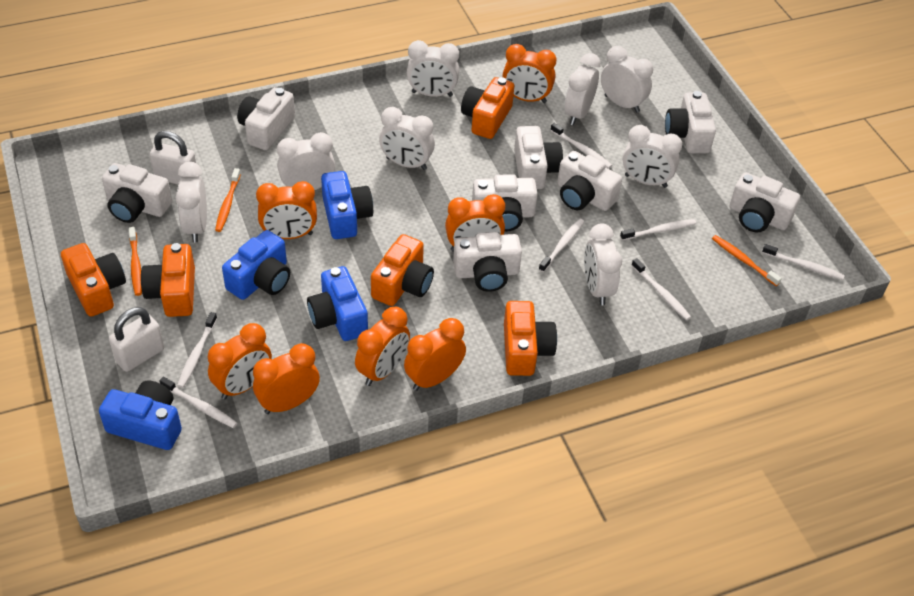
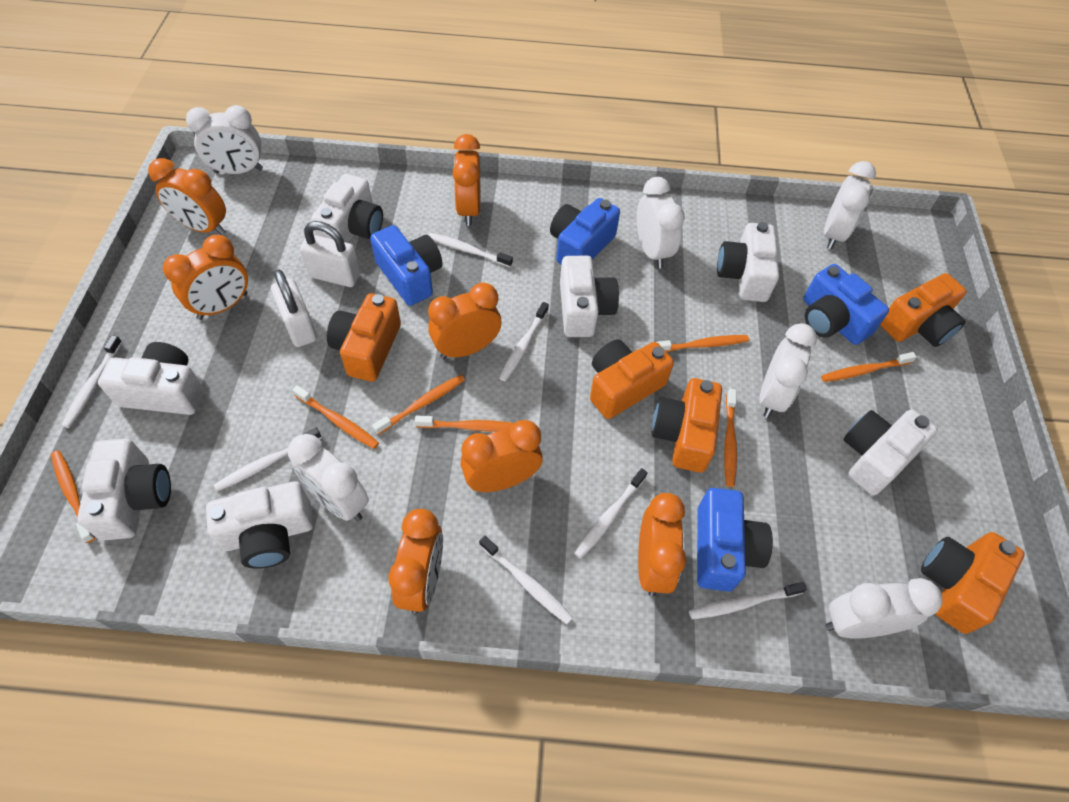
orange toothbrush: [129,227,142,296] [215,168,241,232] [712,235,782,286] = 3 -> [51,450,95,543] [292,385,379,449] [372,375,465,435] [415,416,514,432] [657,335,749,352] [724,389,737,487] [821,352,917,382] = 7
white camera: [102,163,172,223] [237,87,295,150] [453,232,522,292] [472,174,538,232] [514,126,563,189] [557,151,622,211] [665,91,716,153] [729,172,800,232] = 8 -> [77,439,171,540] [98,342,204,415] [206,481,314,569] [311,174,383,243] [560,256,619,337] [717,222,779,302] [843,409,938,495] = 7
white clock: [176,162,207,243] [277,132,335,190] [379,107,435,170] [407,40,459,97] [564,53,601,125] [584,224,622,305] [601,46,653,113] [622,125,682,188] = 8 -> [186,105,263,174] [288,434,369,521] [637,177,685,268] [759,323,817,418] [824,161,876,249] [825,578,942,639] = 6

